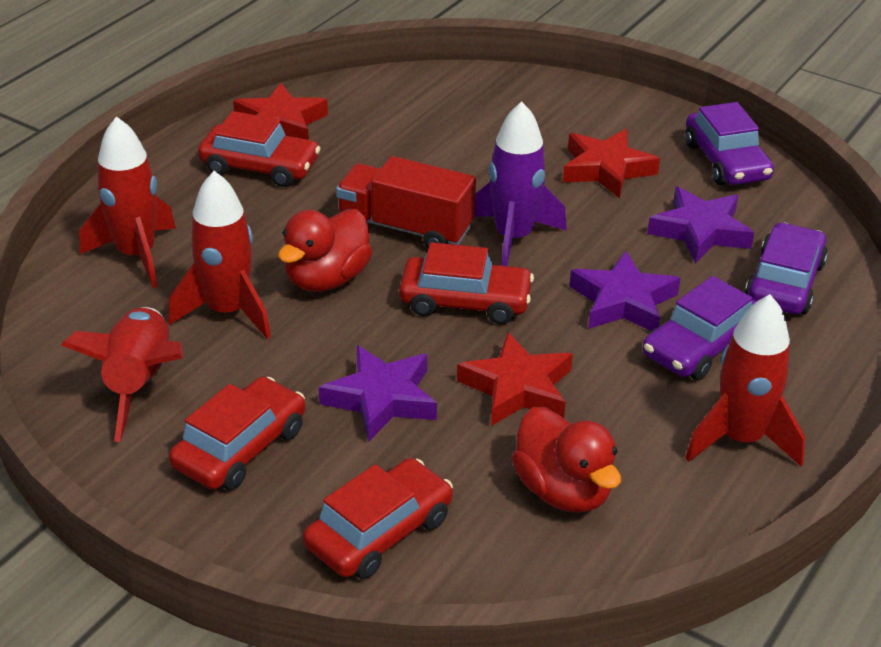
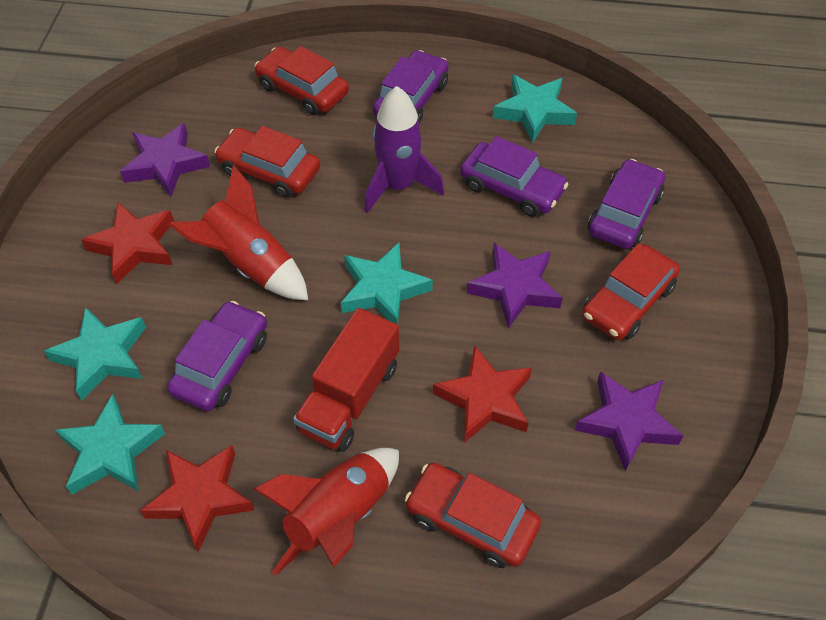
purple car: [643,276,756,380] [685,102,774,185] [745,222,828,314] = 3 -> [167,301,267,411] [373,50,449,123] [460,136,568,217] [588,159,665,249] = 4
red duck: [278,209,372,292] [512,407,621,513] = 2 -> none = 0
red rocket: [61,307,183,442] [79,116,176,288] [168,171,271,339] [685,294,805,467] = 4 -> [169,165,308,300] [253,448,399,576] = 2
turquoise star: none = 0 -> [44,307,146,401] [55,394,165,495] [341,242,433,325] [493,74,577,143] = 4

